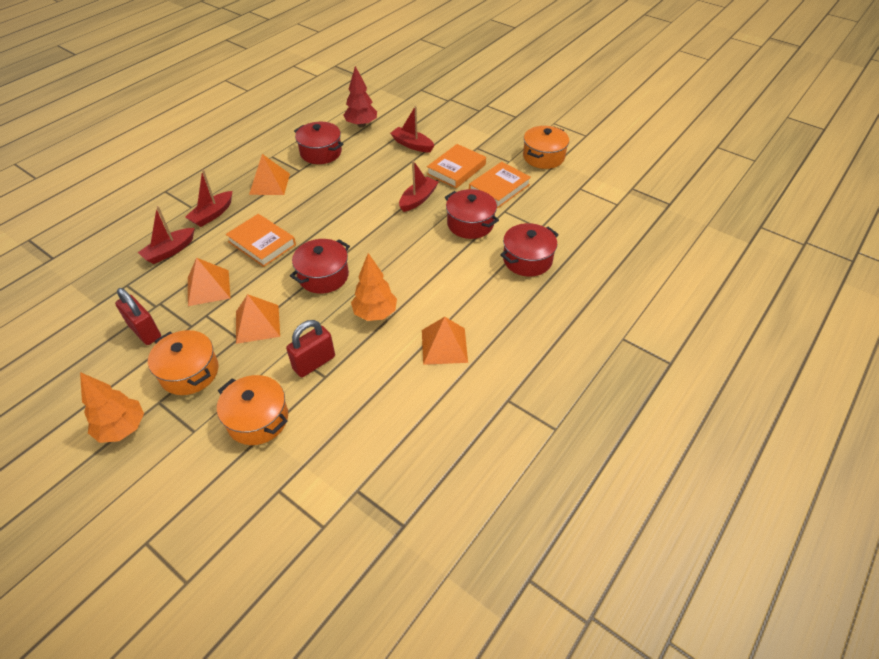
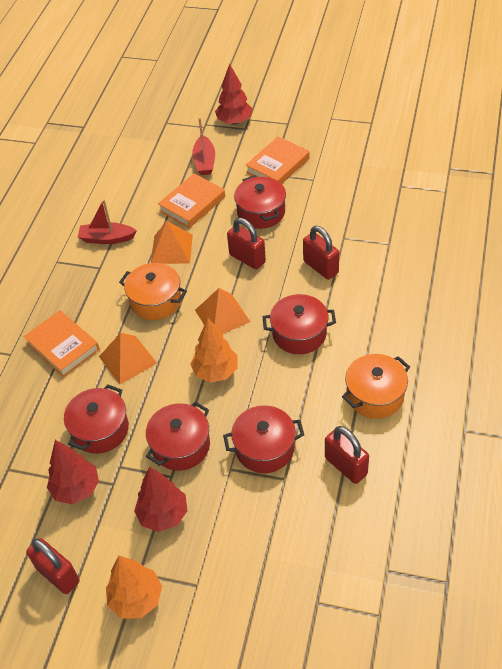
orange pot: [148,330,219,395] [217,375,288,445] [523,126,569,169] = 3 -> [119,263,187,320] [342,354,410,418] = 2
orange pyramid: [188,258,230,306] [236,294,280,344] [249,154,290,195] [422,317,468,365] = 4 -> [99,333,157,384] [151,221,193,264] [195,288,250,334] = 3
red boat: [138,206,194,264] [185,170,232,227] [390,106,434,152] [399,161,439,212] = 4 -> [78,199,137,244] [192,118,215,175] = 2
red padlock: [115,288,161,345] [286,320,335,377] = 2 -> [26,538,79,594] [227,218,266,270] [303,226,339,280] [325,426,369,484] = 4
red pot: [290,239,350,294] [294,122,343,164] [445,189,499,239] [500,223,559,276] = 4 -> [64,384,129,454] [146,401,210,471] [223,405,304,473] [234,175,286,229] [262,294,336,354] = 5
red tree: [343,66,377,127] = 1 -> [47,440,99,504] [134,466,188,532] [215,64,252,125] = 3

